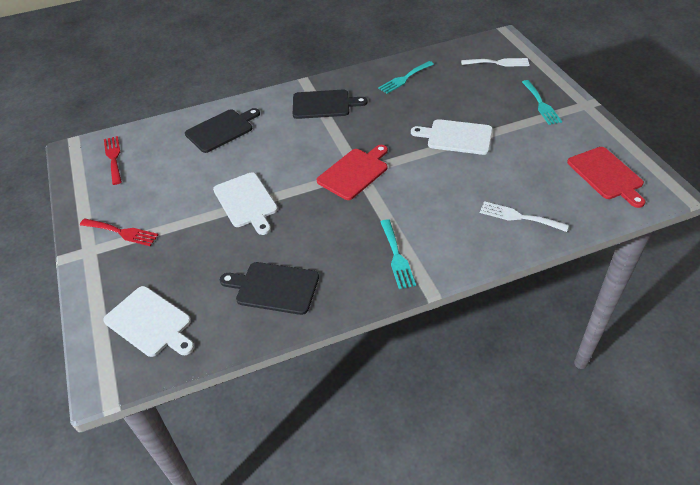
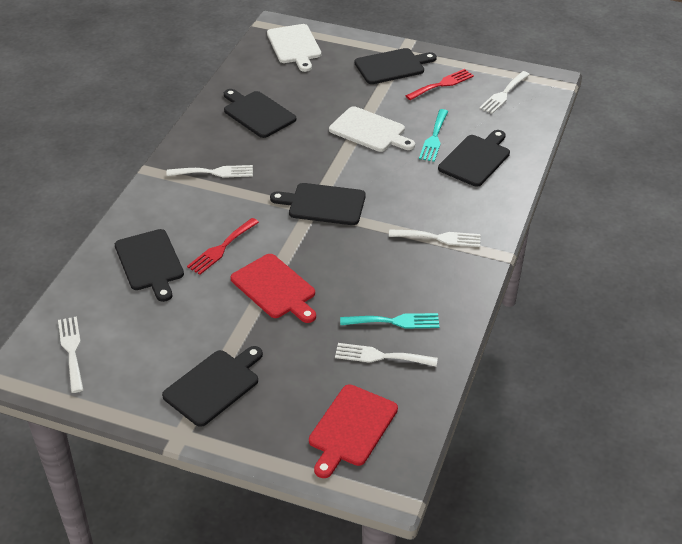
black cutting board: [185,108,260,153] [220,262,319,315] [293,90,367,119] = 3 -> [115,229,184,302] [162,346,263,427] [224,89,296,138] [270,183,366,225] [354,48,437,84] [438,130,510,187] = 6
turquoise fork: [378,61,434,94] [381,219,416,289] [522,80,562,125] = 3 -> [340,313,440,329] [419,109,448,162] = 2
white cutting board: [103,286,194,357] [213,172,278,235] [411,119,493,155] = 3 -> [267,24,321,72] [329,106,415,152] = 2
white fork: [461,58,530,67] [480,201,569,232] = 2 -> [58,316,83,393] [167,165,253,178] [335,343,438,367] [389,229,481,247] [479,71,530,114] = 5

